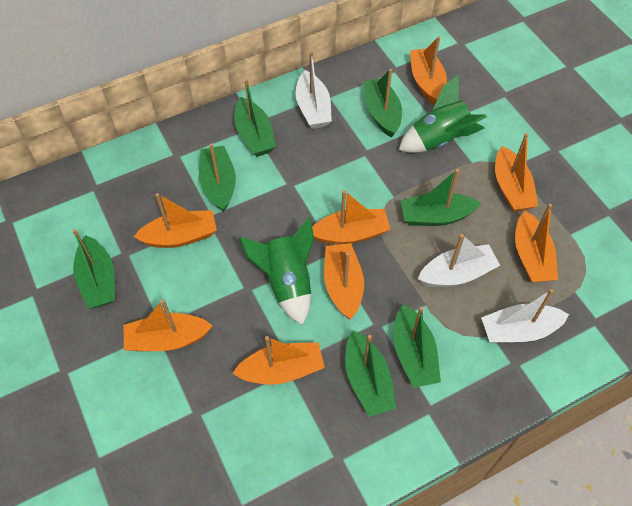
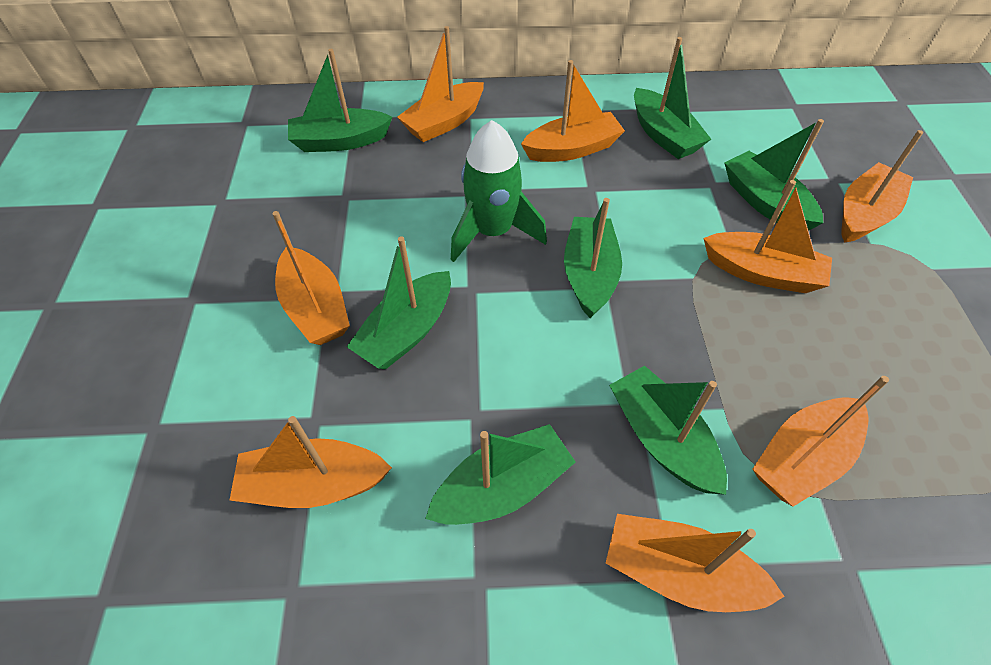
green rocket: [239,217,314,325] [399,75,487,153] = 2 -> [451,120,547,262] = 1
white boat: [296,51,332,129] [418,234,500,287] [481,289,569,343] = 3 -> none = 0

